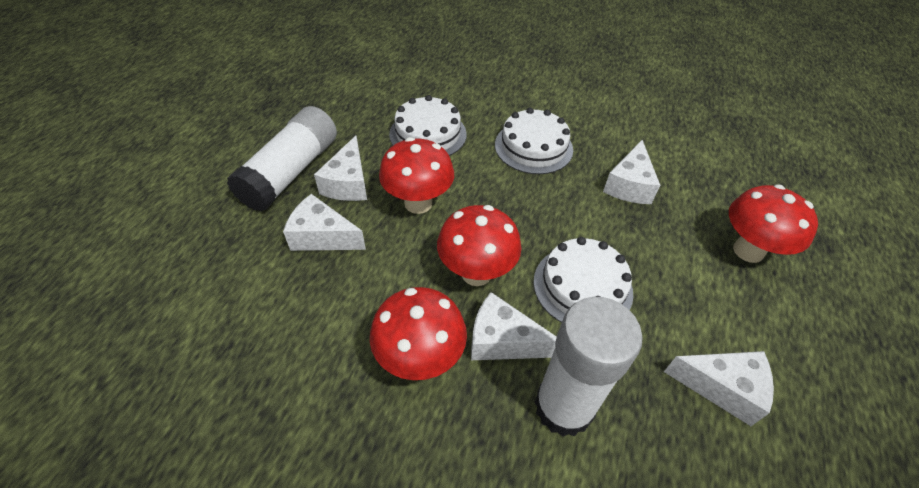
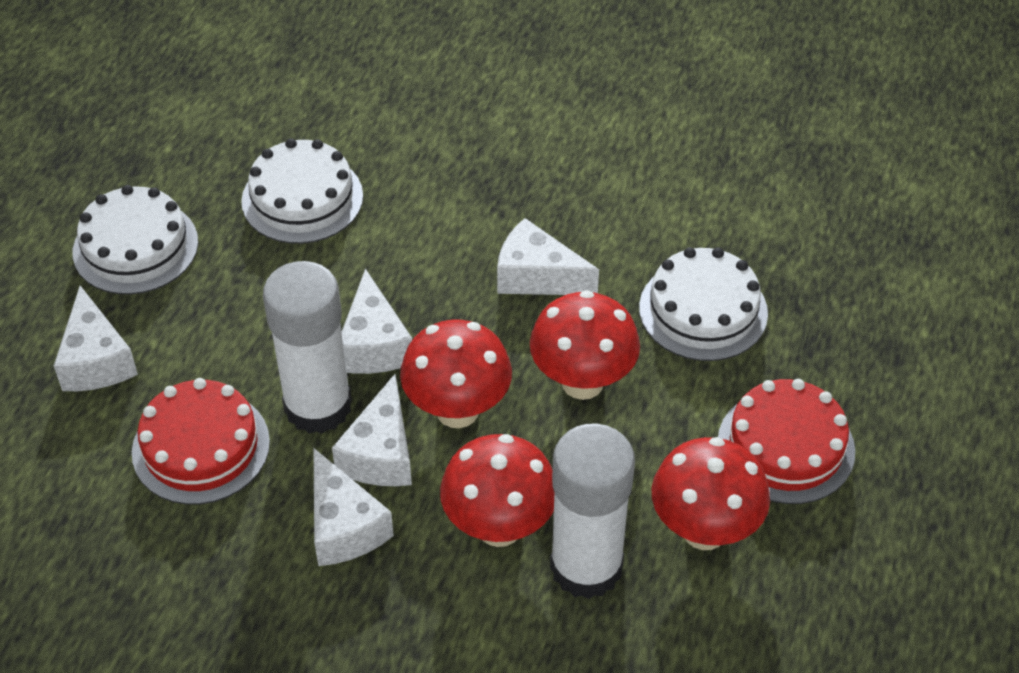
red cake: none = 0 -> [132,378,270,505] [718,379,855,504] = 2

